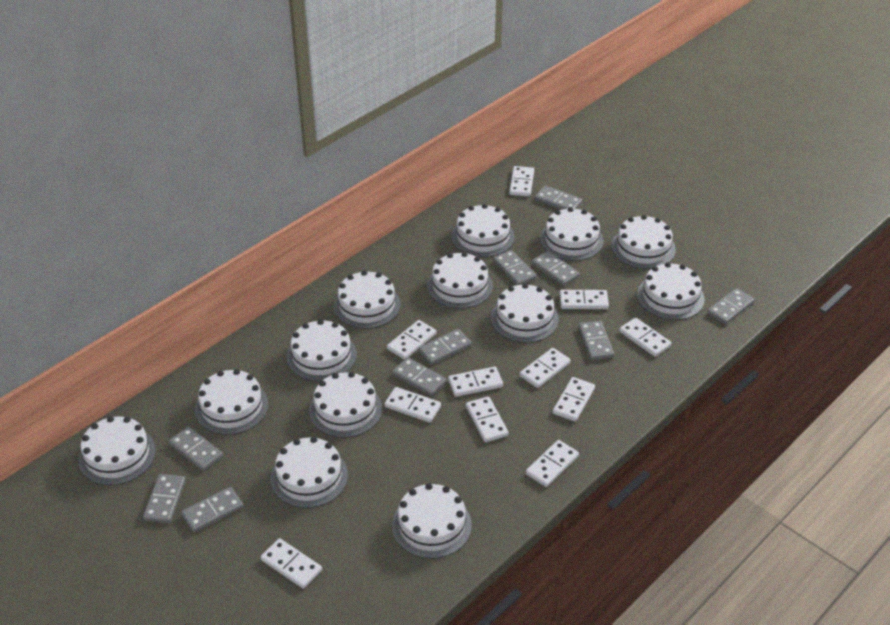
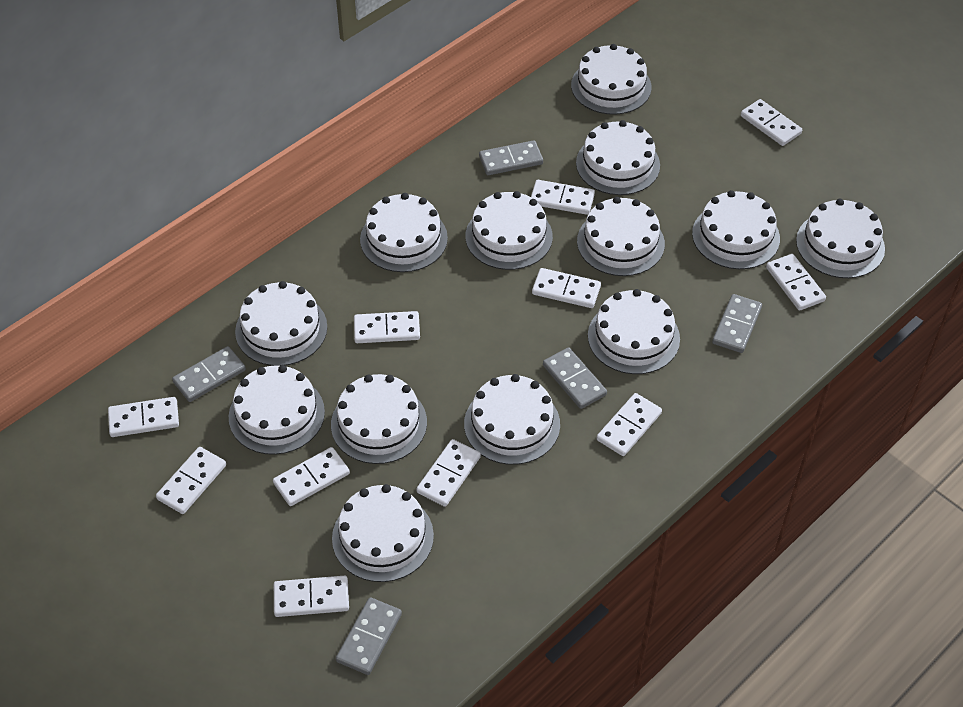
grey domino: [143,474,186,523] [169,427,223,471] [181,487,244,533] [392,357,446,396] [418,329,472,365] [493,250,537,285] [532,251,580,286] [535,185,582,210] [578,321,614,360] [707,288,755,325] = 10 -> [172,346,246,402] [336,597,402,675] [479,140,543,175] [543,347,607,409] [712,294,762,353] = 5

